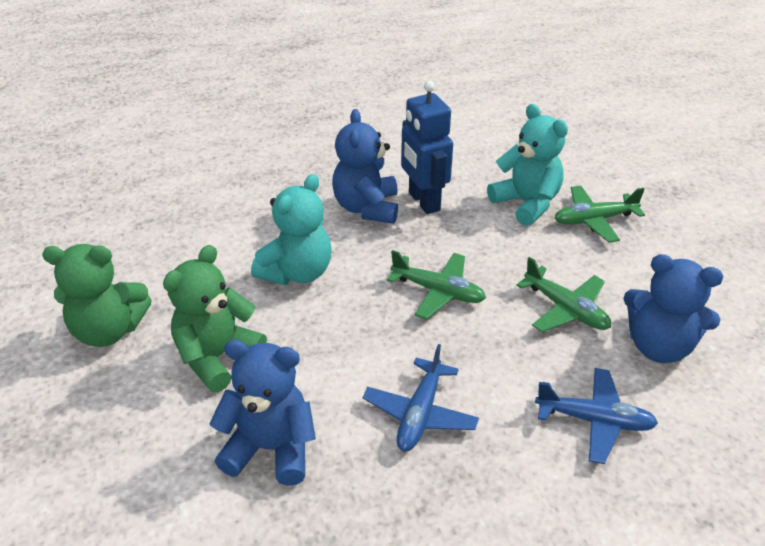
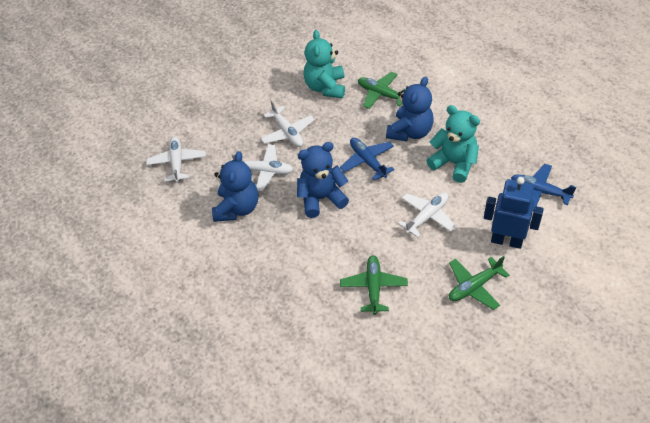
green teddy bear: [42,244,152,347] [163,245,267,392] = 2 -> none = 0
white plane: none = 0 -> [146,136,206,183] [232,144,294,191] [261,100,315,147] [398,192,456,238] = 4

